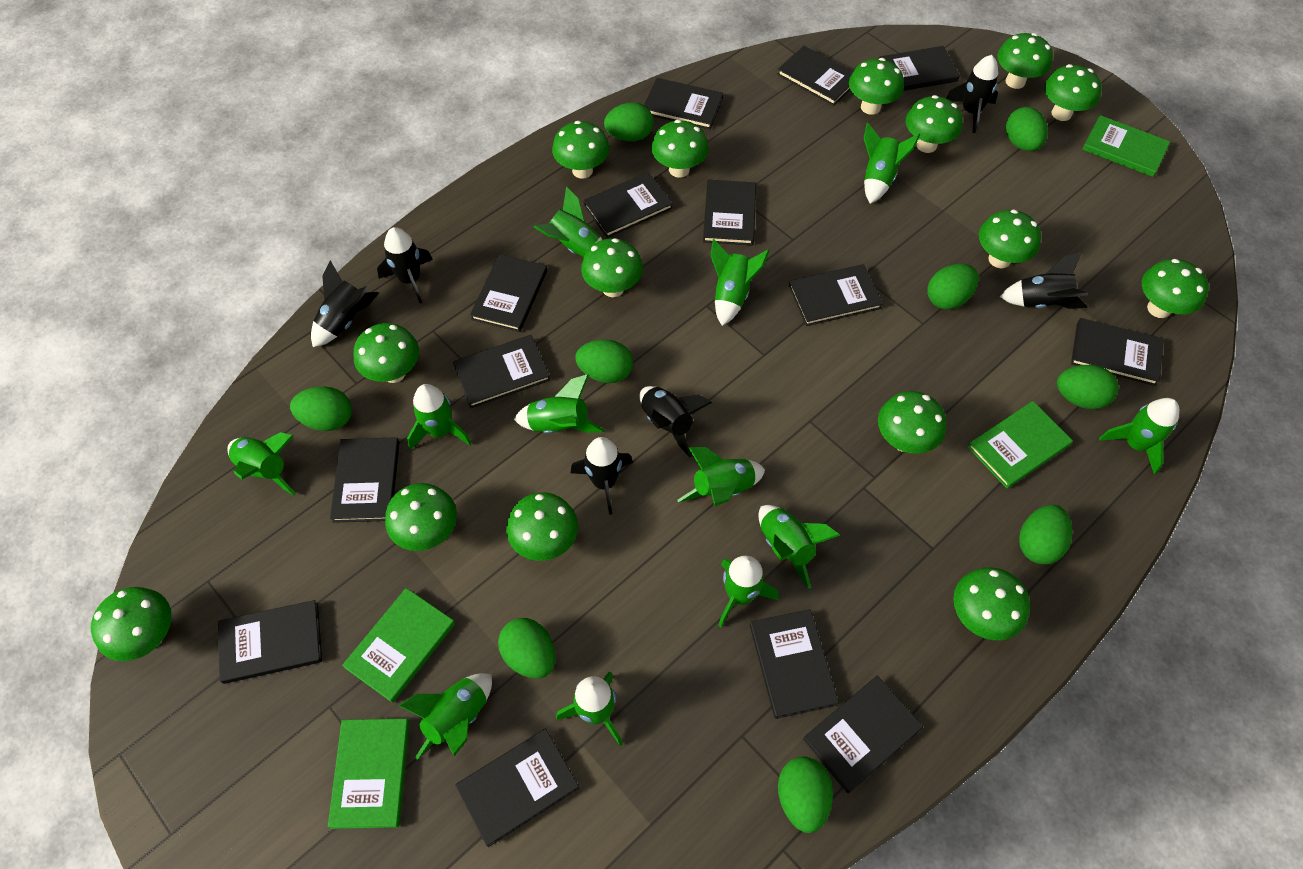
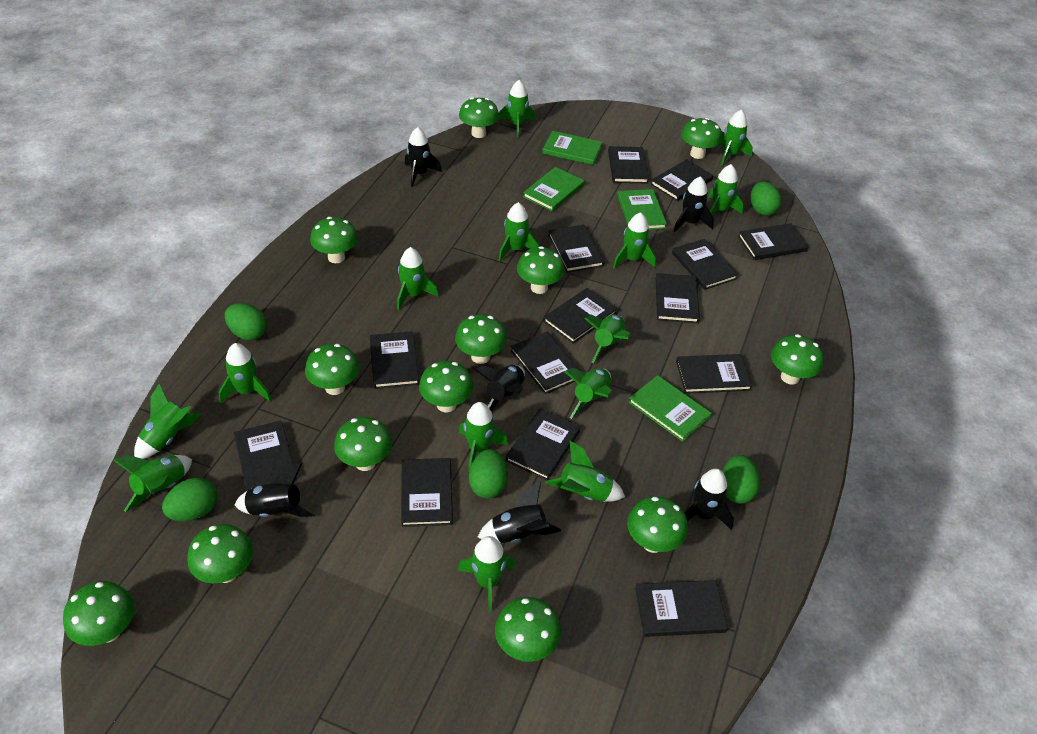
green egg: [290,387,352,431] [498,618,556,679] [575,340,633,383] [604,103,654,142] [778,757,833,833] [927,264,979,310] [1006,107,1048,151] [1019,505,1072,565] [1057,365,1118,409] = 9 -> [162,478,217,521] [225,303,267,340] [469,449,508,498] [722,455,760,504] [751,182,782,216] = 5
green mushroom: [91,587,172,661] [353,323,419,383] [385,483,457,551] [506,492,578,561] [552,121,609,179] [581,238,643,297] [651,120,709,178] [849,58,904,115] [878,391,946,454] [906,95,963,153] [953,568,1030,640] [979,210,1041,268] [997,33,1053,89] [1044,64,1101,121] [1142,259,1209,318] = 15 -> [63,581,134,646] [187,524,253,583] [305,344,359,395] [310,217,358,263] [334,417,392,471] [419,361,473,412] [455,314,507,364] [459,97,499,138] [495,597,561,662] [517,246,565,294] [627,496,688,553] [681,118,722,159] [771,334,824,385] = 13
green rocket: [227,432,296,496] [399,673,492,760] [407,384,472,450] [514,374,605,434] [534,186,602,257] [556,672,623,746] [677,447,765,506] [710,239,769,326] [718,556,779,627] [758,505,840,589] [864,123,920,204] [1099,398,1179,475] = 12 -> [113,455,192,512] [134,384,201,459] [219,343,272,404] [397,247,439,310] [458,536,516,612] [459,402,508,472] [498,80,535,138] [498,202,539,261] [545,441,625,502] [564,368,612,419] [584,314,630,363] [613,212,656,269] [708,164,744,216] [720,109,753,166] = 14

